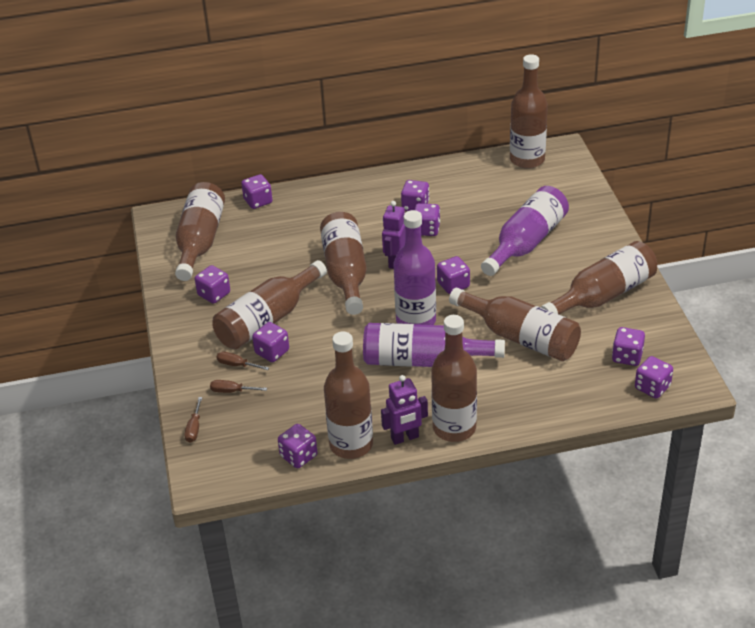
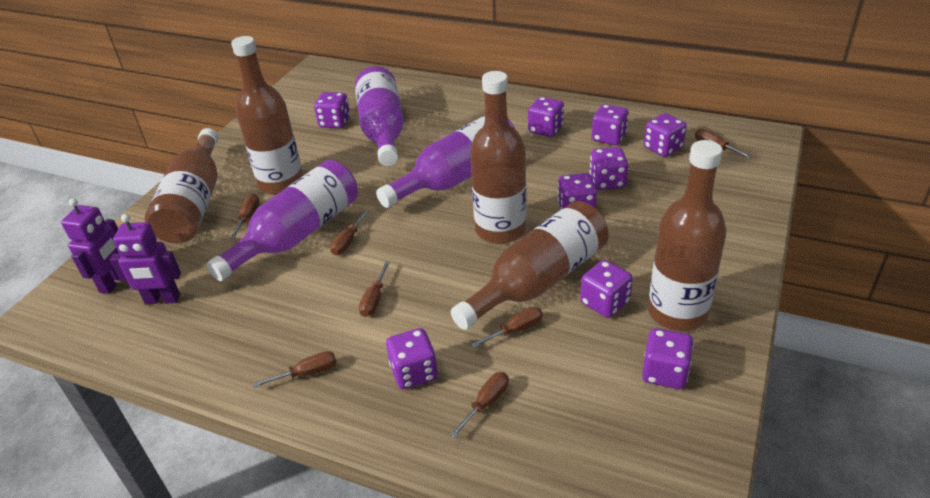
brown bottle: [175,182,225,281] [212,260,327,349] [320,212,367,315] [324,331,373,459] [431,315,477,442] [449,288,581,361] [510,54,548,169] [541,241,657,315] = 8 -> [145,128,219,243] [231,36,303,195] [451,201,609,330] [470,71,527,244] [648,140,727,331] = 5
brown screwdriver: [184,397,202,443] [210,380,267,393] [216,351,269,370] = 3 -> [230,194,259,239] [252,351,337,388] [330,210,370,255] [359,261,390,317] [450,372,509,438] [471,307,543,348] [695,129,752,158] = 7

